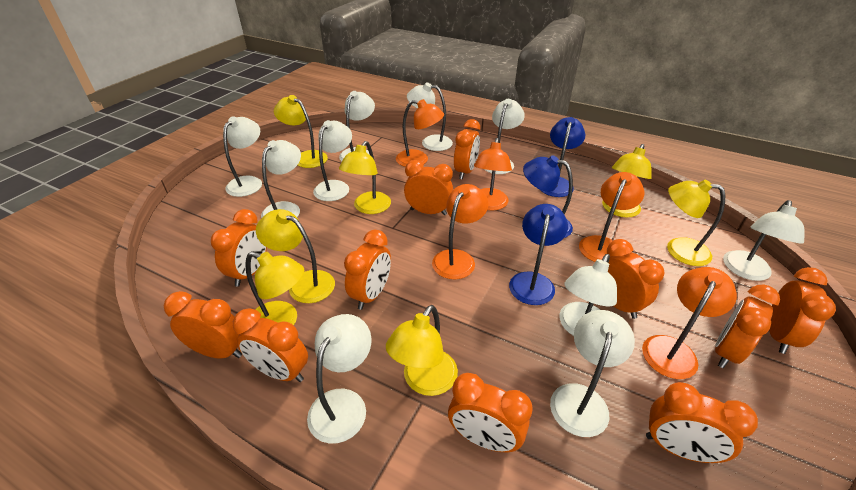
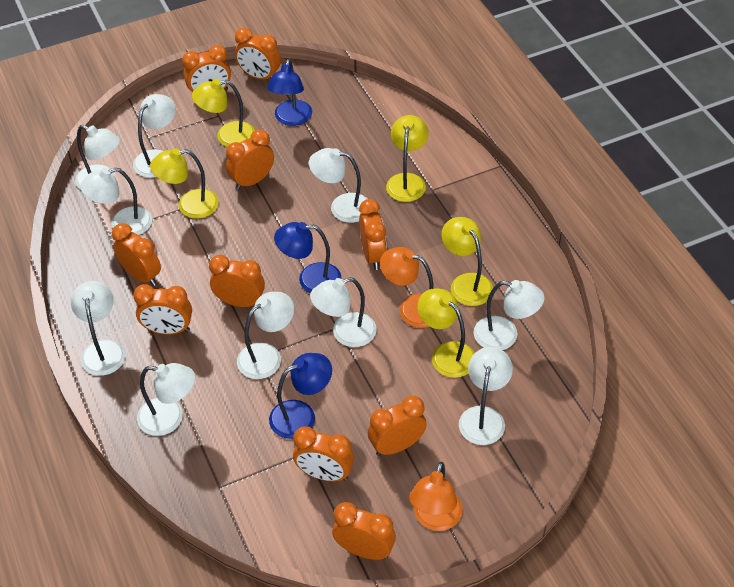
orange clock: [163,291,242,359] [211,209,267,287] [233,308,308,382] [344,230,391,310] [404,160,453,215] [448,373,533,452] [454,119,480,179] [607,239,664,319] [646,382,758,463] [715,284,780,368] [769,267,836,354] = 11 -> [112,223,161,286] [133,284,192,335] [182,45,231,92] [209,255,265,307] [226,129,274,190] [235,28,281,79] [293,426,354,481] [332,502,396,560] [359,199,387,270] [368,395,427,456] = 10
orange lamp: [396,99,444,167] [432,184,488,279] [474,138,512,211] [579,172,644,262] [642,267,737,379] = 5 -> [380,247,433,328] [409,462,463,531] = 2
yellow lamp: [245,252,304,325] [256,209,335,303] [274,95,328,168] [339,141,391,214] [386,305,458,396] [602,144,651,217] [667,180,725,266] = 7 -> [150,148,219,219] [192,79,255,147] [386,115,429,202] [417,288,475,378] [442,217,493,306] = 5

